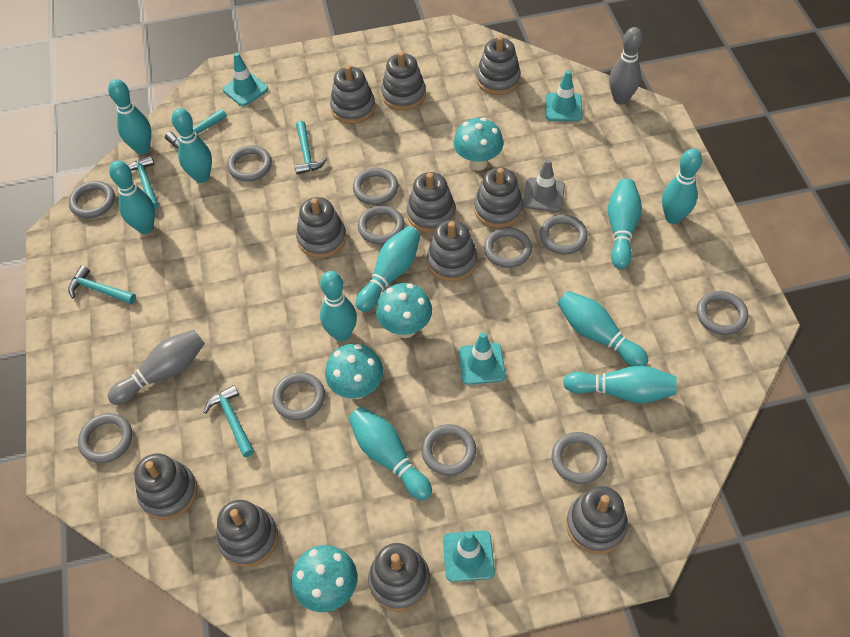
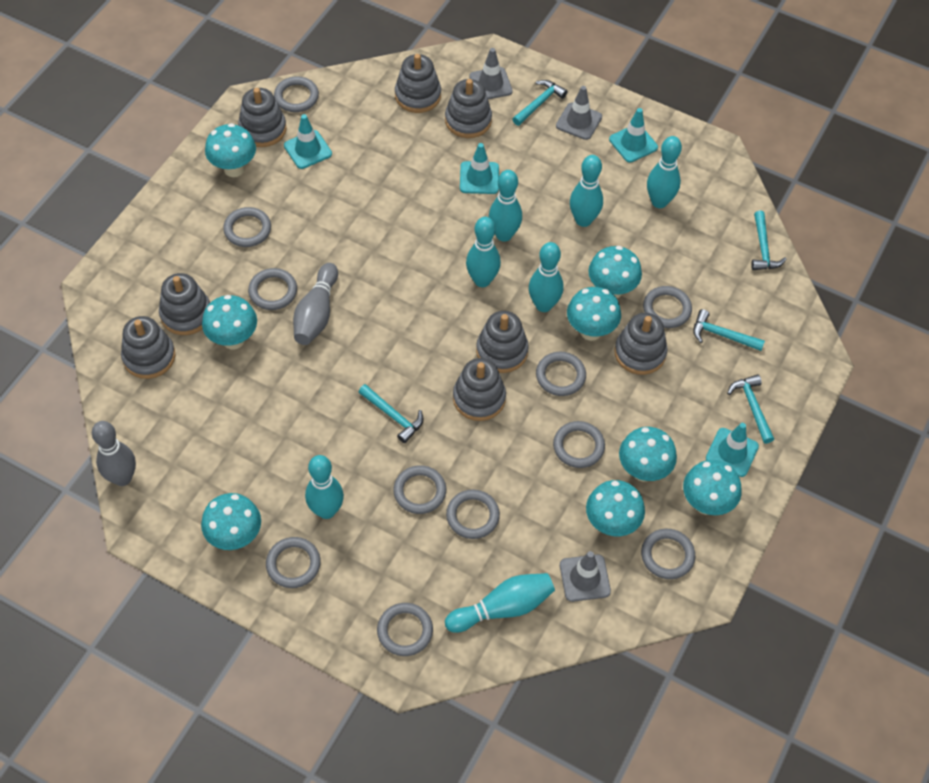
grey stacking toy: [134,453,197,520] [216,500,278,567] [296,197,346,258] [330,65,375,124] [368,543,430,611] [381,52,426,111] [407,172,456,233] [427,220,477,282] [474,167,523,228] [476,36,521,95] [566,486,628,554] = 11 -> [121,316,175,379] [159,273,210,335] [238,88,287,147] [395,54,441,113] [445,79,492,138] [453,358,506,421] [476,311,529,373] [614,313,668,375] = 8
grey traffic cone: [523,159,565,212] = 1 -> [469,48,513,99] [556,86,602,140] [560,551,611,602] = 3
turquoise bowling pin: [108,79,151,154] [109,160,155,234] [172,108,212,183] [320,271,357,342] [349,407,432,500] [356,226,420,312] [558,291,648,366] [563,365,677,403] [608,179,642,269] [662,148,702,224] = 10 -> [305,455,344,519] [445,573,555,633] [466,217,501,287] [489,170,522,242] [529,242,563,312] [570,155,603,227] [647,136,682,208] = 7
turquoise mushroom: [291,545,357,612] [325,343,383,399] [376,283,432,338] [453,118,503,171] = 4 -> [201,493,261,550] [202,295,257,349] [205,123,256,177] [567,287,621,341] [586,480,645,536] [588,246,642,299] [619,427,677,482] [683,460,742,515] = 8

